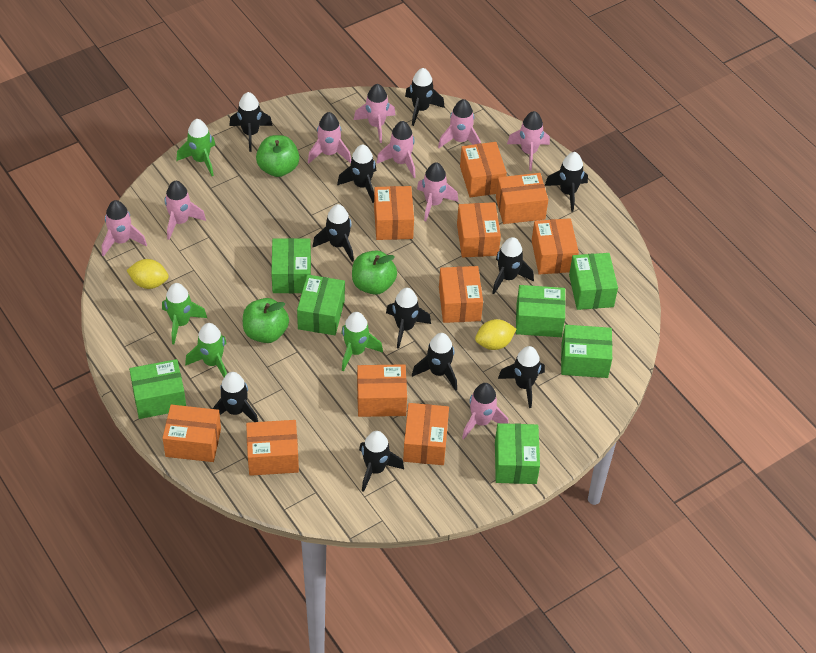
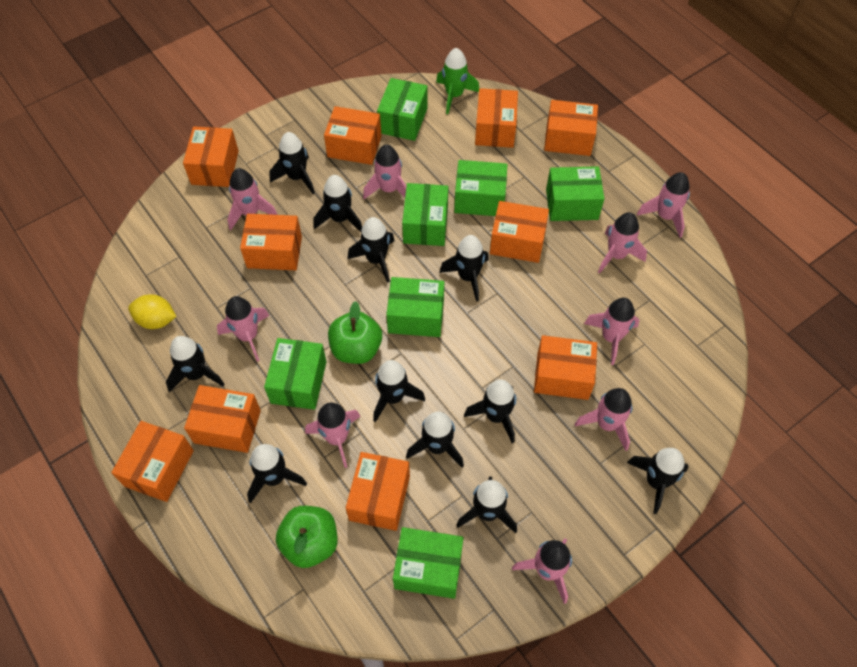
green apple: [243,298,289,343] [256,135,299,177] [352,250,397,295] = 3 -> [276,506,338,568] [328,301,382,364] = 2
green rocket: [162,283,207,344] [176,119,215,176] [185,323,227,377] [341,312,383,371] = 4 -> [436,48,479,114] = 1
yellow lemon: [126,259,169,289] [475,319,516,350] = 2 -> [128,294,176,329] = 1

